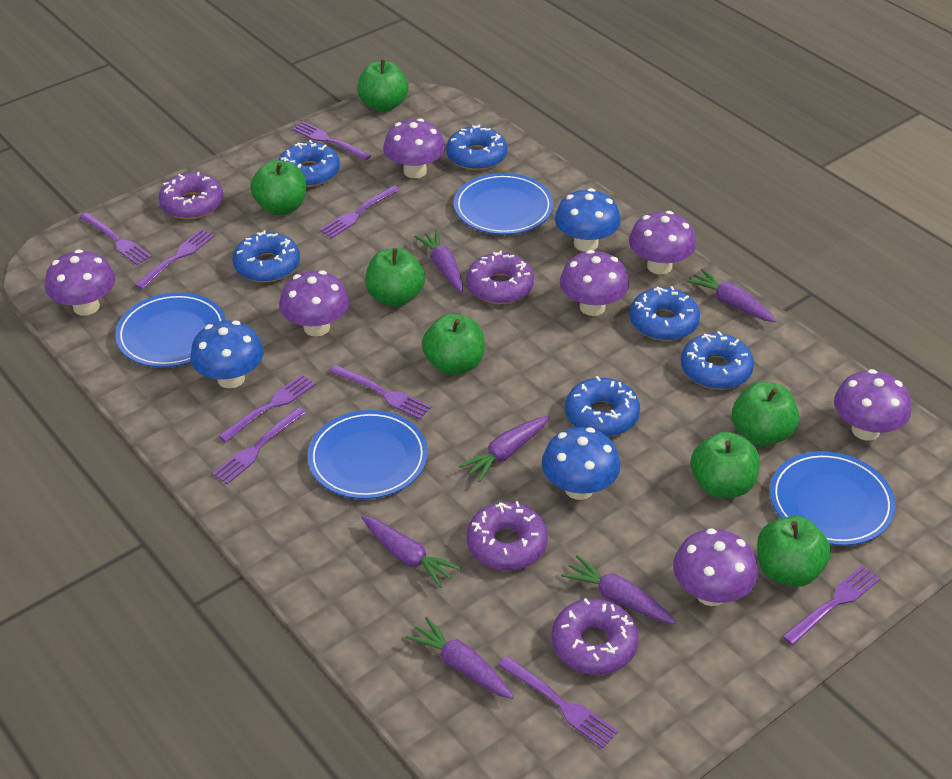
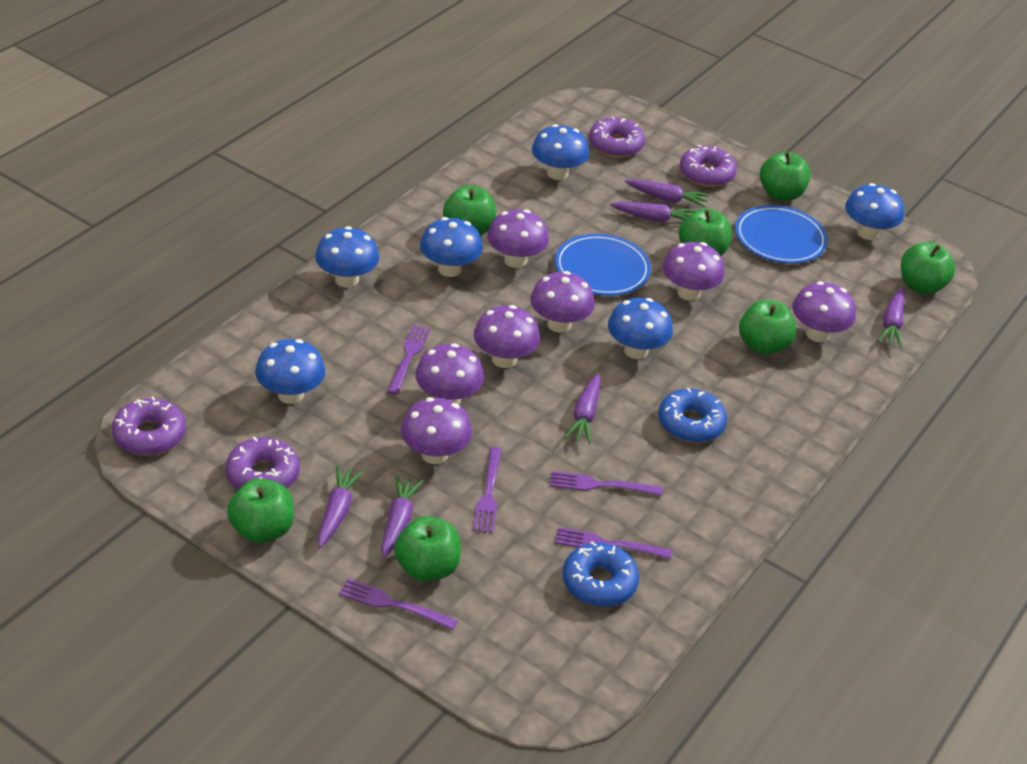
blue donut: [232,230,300,282] [279,140,340,187] [446,124,507,170] [565,376,640,437] [630,286,700,341] [681,331,754,389] = 6 -> [563,541,639,607] [658,388,727,443] = 2
blue mushroom: [190,321,264,389] [542,427,620,500] [555,188,621,252] = 3 -> [255,339,325,404] [315,226,379,288] [420,217,483,277] [532,124,589,180] [608,298,673,359] [845,183,904,240] = 6
blue plate: [115,292,226,367] [308,410,428,499] [454,173,553,235] [770,451,895,546] = 4 -> [555,234,651,296] [735,205,828,263] = 2
purple fork: [79,212,152,265] [135,229,215,290] [212,407,307,485] [218,374,316,442] [292,121,371,161] [320,185,400,238] [330,365,431,419] [498,656,618,748] [782,565,881,645] = 9 -> [339,578,458,630] [387,325,430,395] [473,447,502,533] [550,471,662,496] [555,527,672,559] = 5

